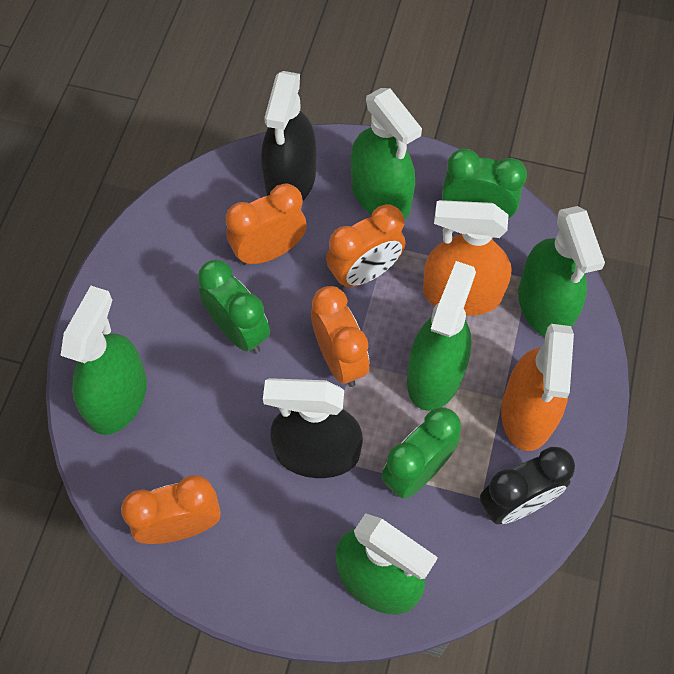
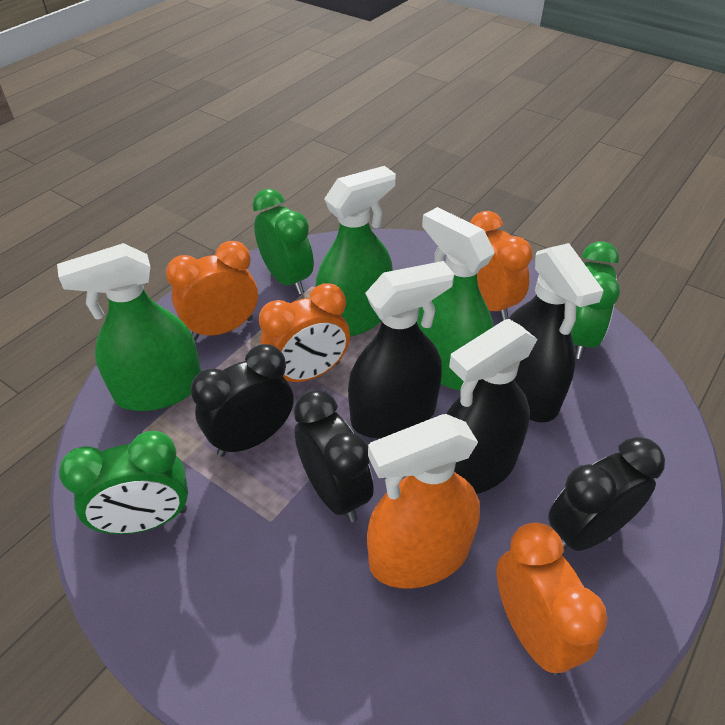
black clock: [480,447,575,524] = 1 -> [191,344,294,457] [294,390,374,522] [548,437,665,551] = 3
black spray bottle: [261,71,316,200] [263,378,363,478] = 2 -> [348,261,454,438] [446,319,537,494] [508,243,604,423] = 3
green spray bottle: [60,286,147,435] [336,513,438,614] [351,88,422,219] [407,261,476,411] [518,206,605,337] = 5 -> [57,243,201,411] [315,166,396,336] [417,207,494,390] = 3
orange spray bottle: [423,200,512,316] [501,324,574,451] = 2 -> [367,414,480,589] = 1

